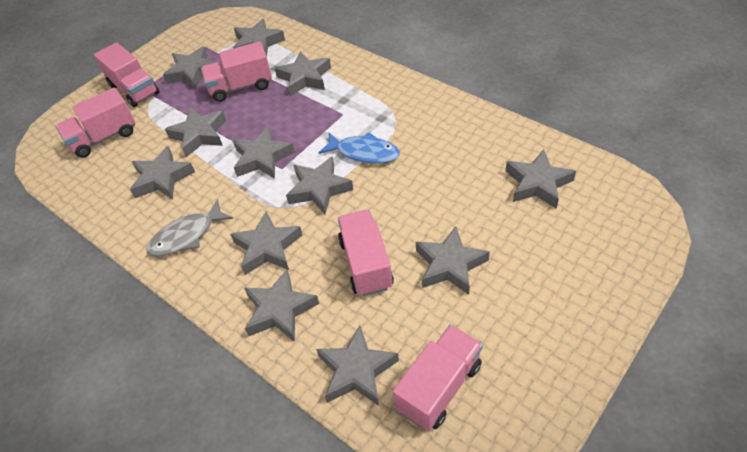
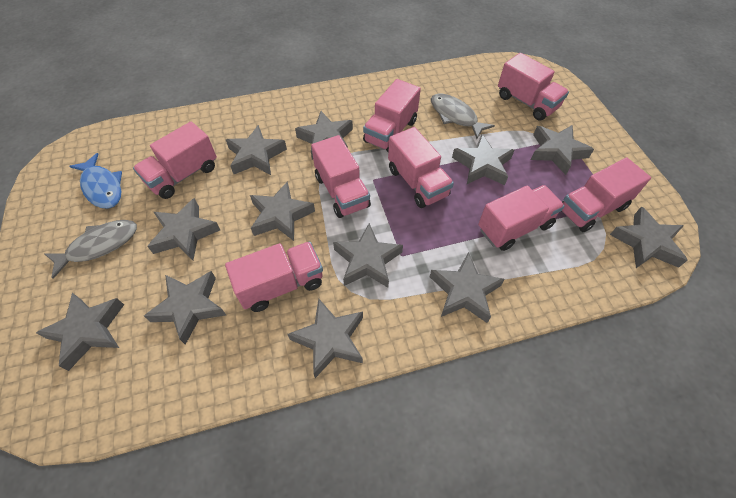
grey fish: [146,199,233,257] = 1 -> [45,220,137,279] [431,94,495,139] = 2
pink truck: [56,88,135,158] [94,42,159,107] [201,41,272,102] [338,210,394,296] [393,325,483,431] = 5 -> [133,122,217,199] [225,242,323,312] [311,135,371,218] [363,79,421,152] [388,127,454,208] [478,185,564,251] [498,53,569,120] [562,158,651,232] = 8

